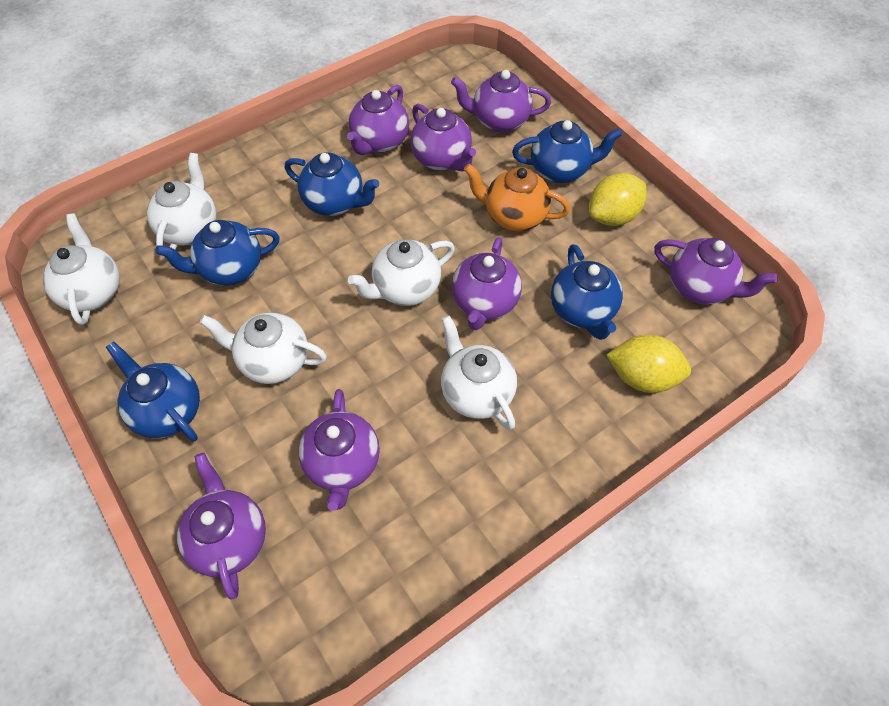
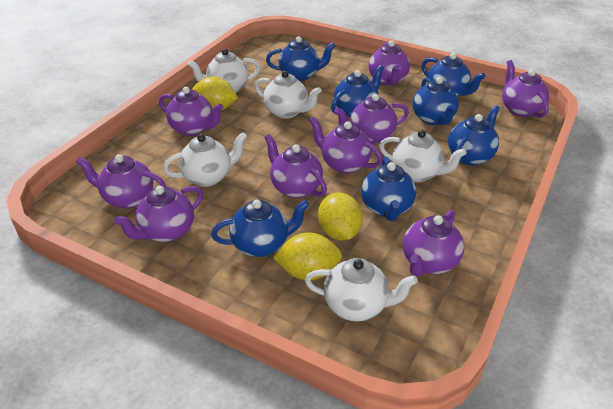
blue teapot: [106,341,200,441] [155,220,280,286] [285,153,379,216] [512,120,622,183] [551,244,623,340] = 5 -> [211,200,309,257] [266,36,335,81] [331,65,384,117] [361,157,416,221] [413,77,459,125] [422,53,485,97] [448,105,500,165] = 7
orange teapot: [464,164,570,231] = 1 -> none = 0
purple teapot: [177,453,266,600] [298,389,380,511] [347,85,409,155] [410,104,476,172] [451,70,551,133] [451,237,522,330] [654,238,778,304] = 7 -> [76,154,166,209] [114,186,203,242] [159,87,223,136] [264,134,327,198] [309,116,383,173] [334,94,409,144] [369,40,410,86] [403,210,464,276] [502,60,549,118] = 9
yellow lemon: [589,173,647,226] [606,335,691,393] = 2 -> [192,77,238,110] [273,233,342,280] [318,192,363,241] = 3

